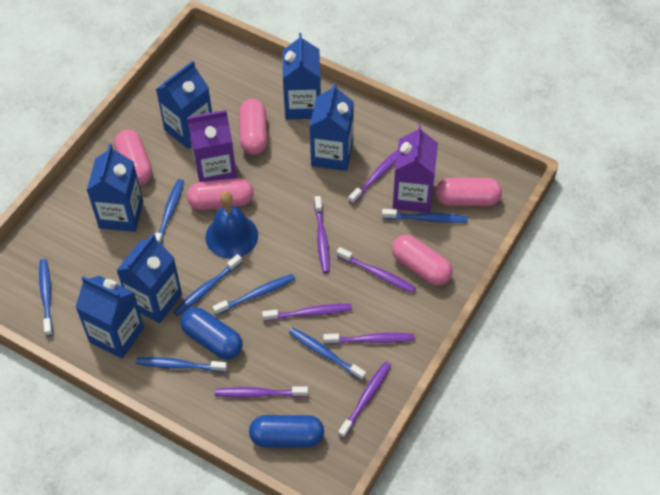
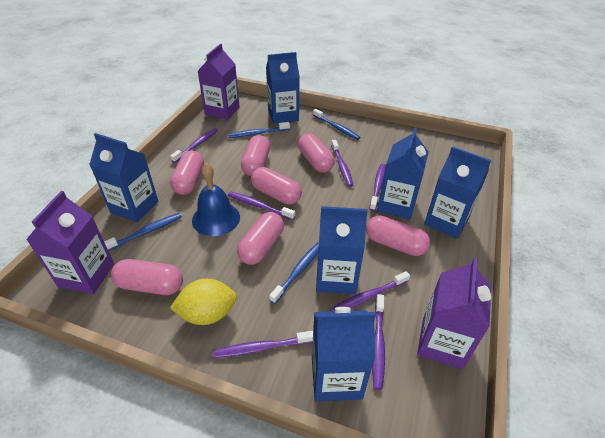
blue capsule: [181,307,243,360] [249,415,324,447] = 2 -> none = 0
blue toothbrush: [39,259,53,336] [136,357,227,372] [155,179,184,244] [173,254,242,316] [212,274,295,315] [289,327,366,381] [382,209,467,223] = 7 -> [104,213,182,251] [228,122,290,138] [269,242,319,304] [313,109,360,140] = 4
pink capsule: [114,130,152,185] [187,178,254,210] [239,99,268,155] [392,235,453,286] [435,178,502,206] = 5 -> [111,259,183,295] [170,151,204,195] [237,212,284,265] [241,135,270,176] [251,167,302,205] [298,133,335,173] [366,216,430,256] = 7
purple carton: [187,110,237,182] [393,125,438,213] = 2 -> [26,191,114,294] [198,44,240,120] [417,258,491,369] = 3
yellow lemon: none = 0 -> [170,279,237,325] = 1

